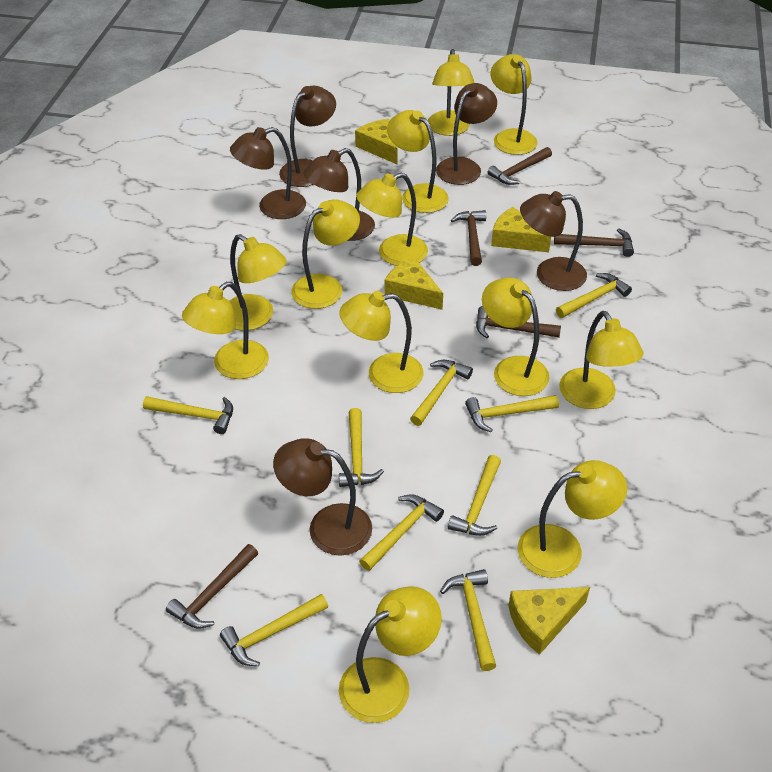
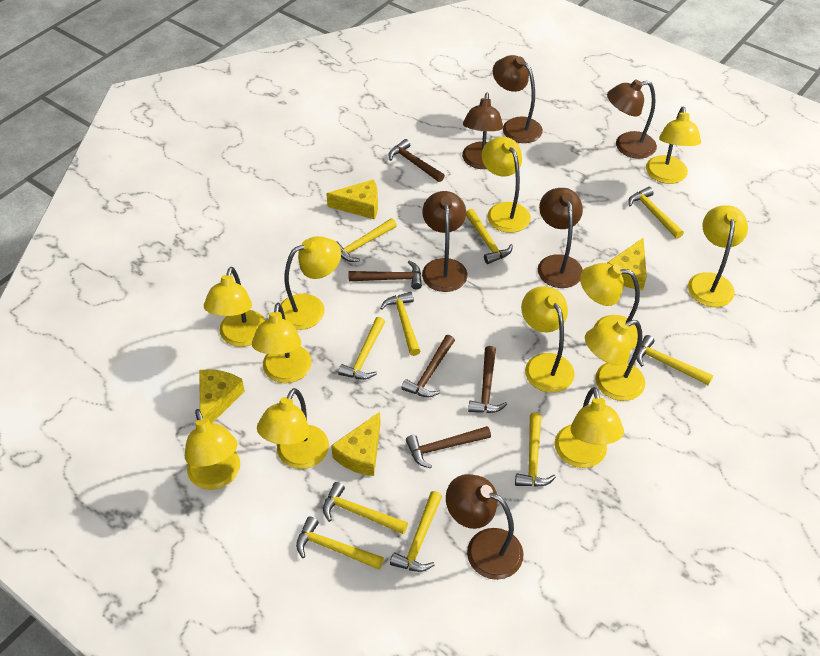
yellow hammer: [143,396,233,434] [220,594,328,666] [339,408,384,487] [359,494,444,571] [410,360,473,426] [440,569,496,671] [448,455,501,536] [465,395,559,432] [556,273,632,318] = 9 -> [296,517,384,569] [323,482,408,534] [336,218,397,262] [338,317,385,380] [380,292,420,356] [390,491,442,572] [466,209,513,264] [515,412,556,487] [628,187,684,239] [636,335,713,385] = 10

